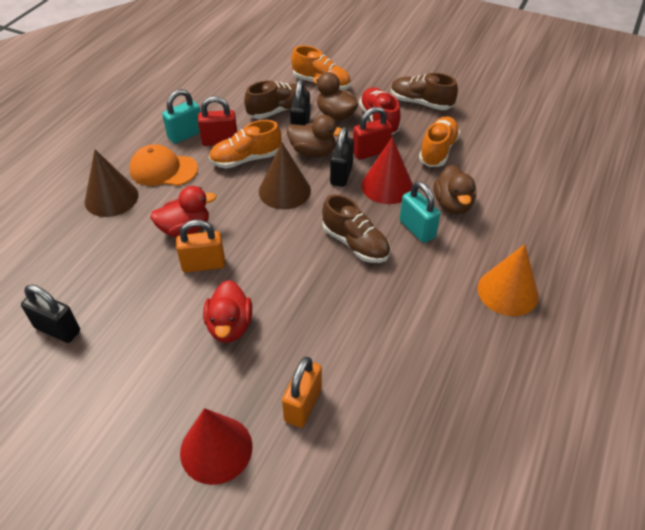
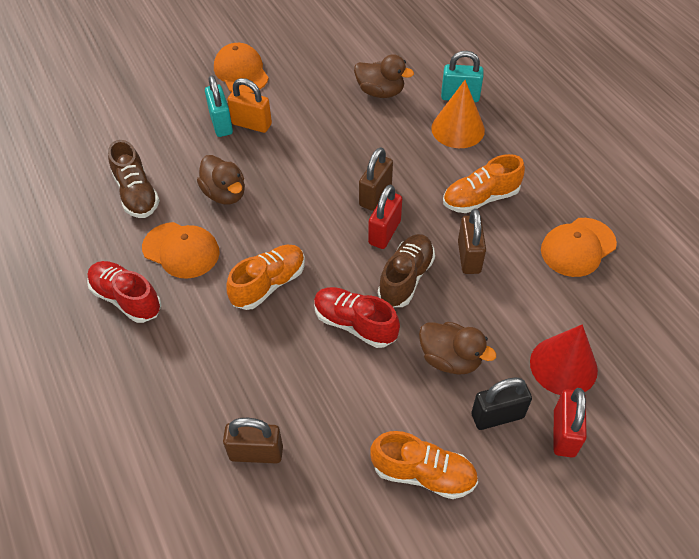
black padlock: [21,284,80,343] [290,80,310,125] [330,127,354,187] = 3 -> [471,377,532,430] = 1
brown cone: [85,150,138,217] [259,142,311,209] = 2 -> none = 0
brown padlock: none = 0 -> [223,418,283,463] [359,147,393,211] [458,209,486,274] = 3
brown shoe: [244,80,307,119] [322,194,390,263] [391,73,458,110] = 3 -> [108,140,160,218] [378,234,435,307] = 2
orange cap: [129,144,198,186] = 1 -> [142,222,220,279] [214,43,269,93] [541,218,617,277] = 3
orange padlock: [176,220,225,273] [282,357,322,428] = 2 -> [227,78,272,133] = 1
red cone: [180,408,252,485] [361,137,413,204] = 2 -> [530,324,598,395] = 1
red duck: [150,186,216,237] [203,280,252,343] = 2 -> none = 0
red shoe: [359,87,401,135] = 1 -> [87,261,161,323] [314,287,400,348] = 2

